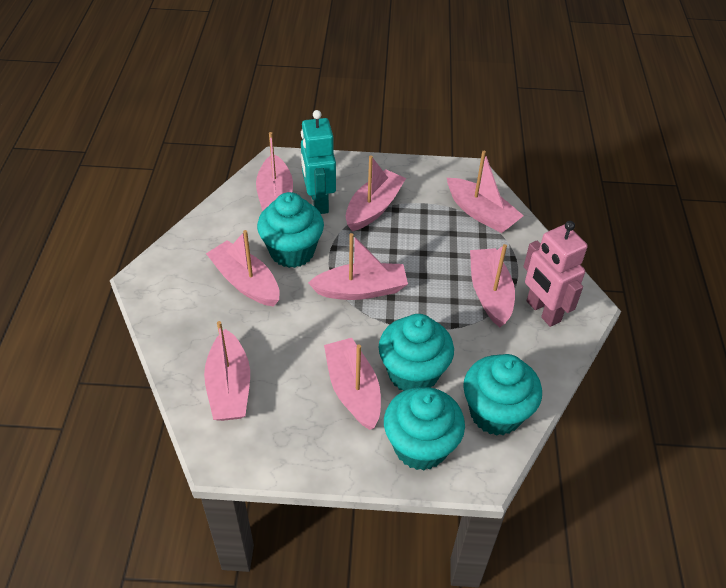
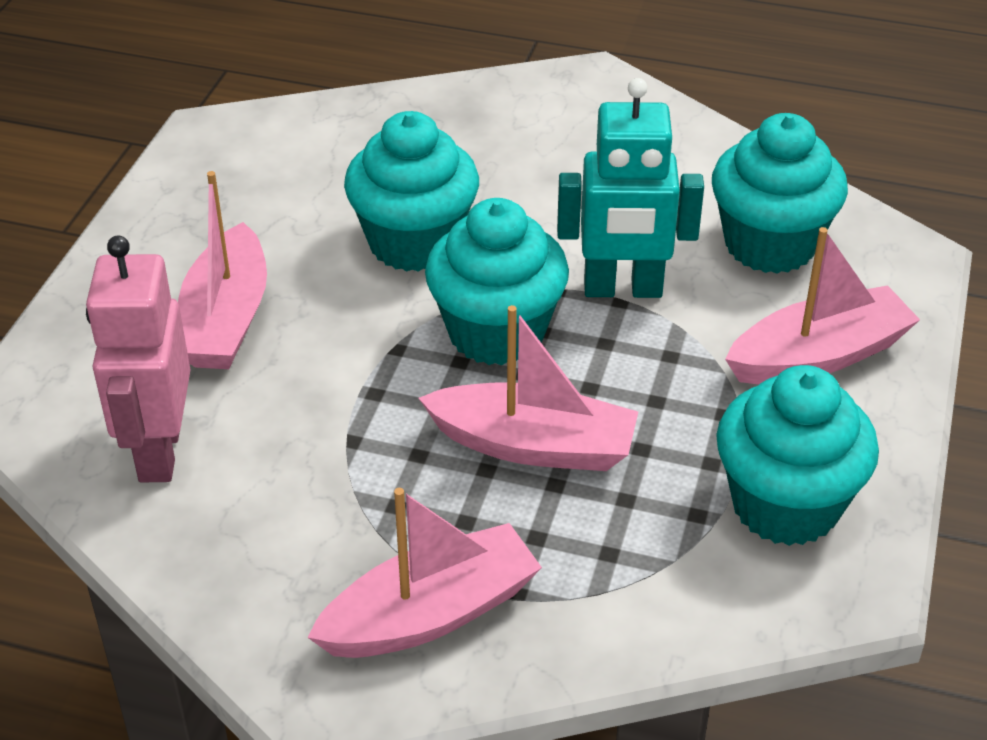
pink boat: [204,321,250,421] [206,230,280,307] [256,132,293,211] [308,233,408,300] [324,338,381,430] [346,155,406,231] [447,151,524,233] [470,244,515,327] = 8 -> [178,171,267,369] [307,488,542,658] [419,305,638,471] [725,227,920,384] = 4

